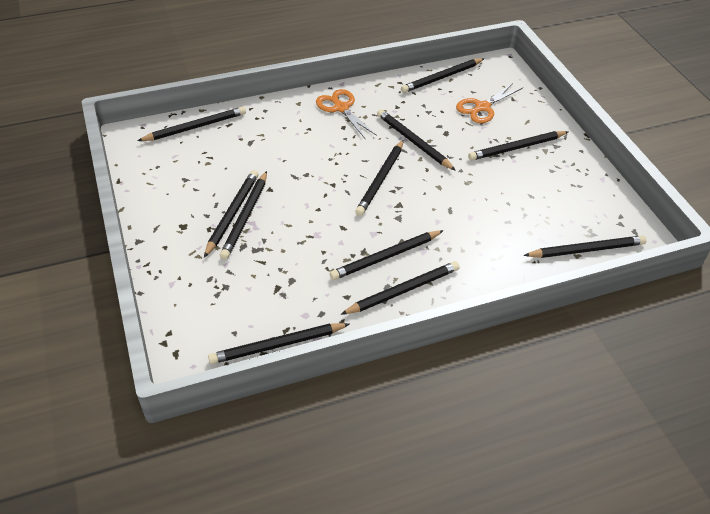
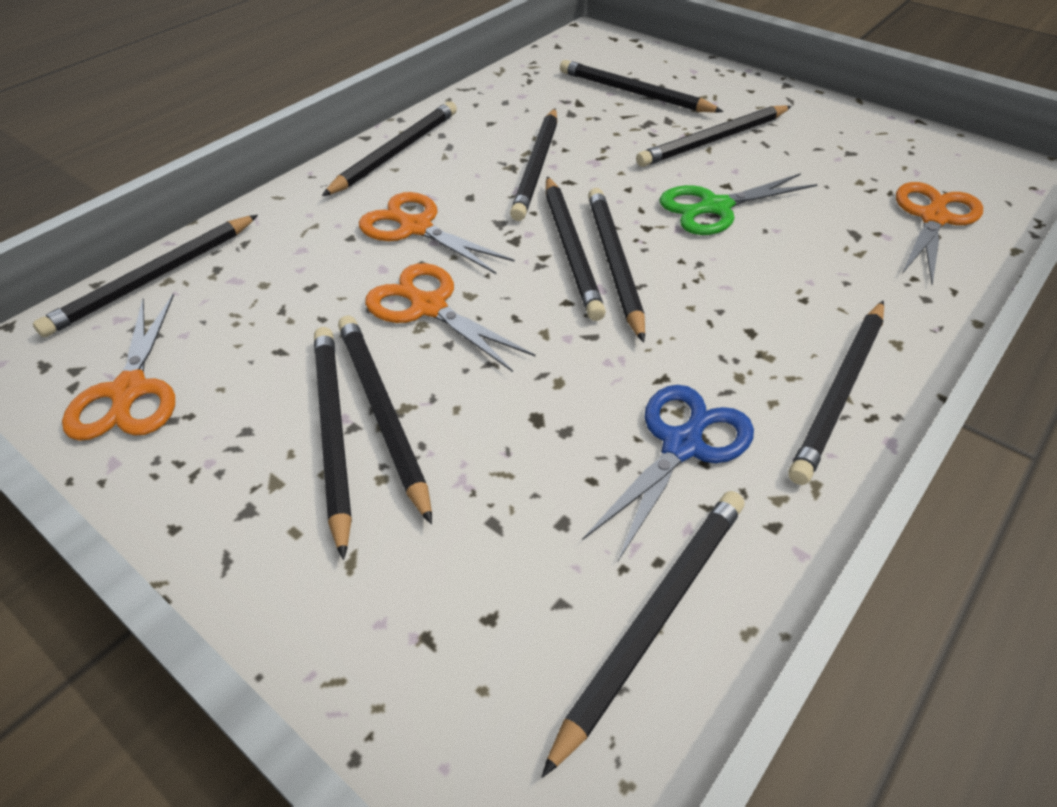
blue scissors: none = 0 -> [582,385,754,563] = 1
green scissors: none = 0 -> [659,173,818,235] = 1
orange scissors: [316,89,377,138] [456,82,523,123] = 2 -> [62,294,175,441] [359,192,515,274] [365,263,536,372] [896,182,983,285] = 4

